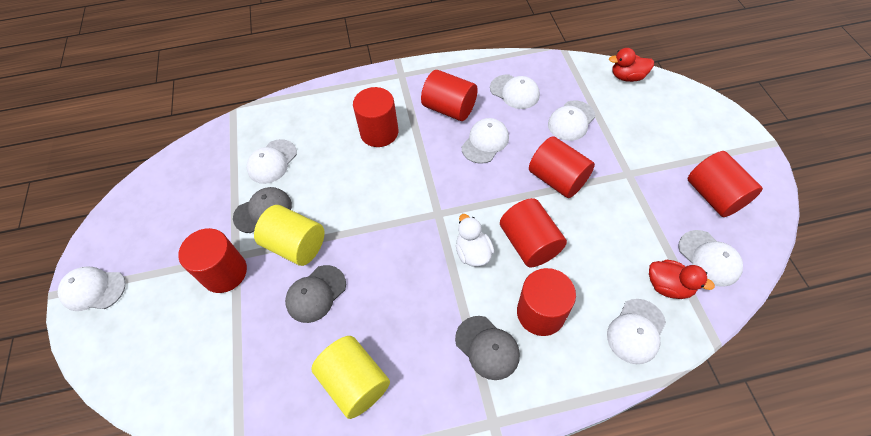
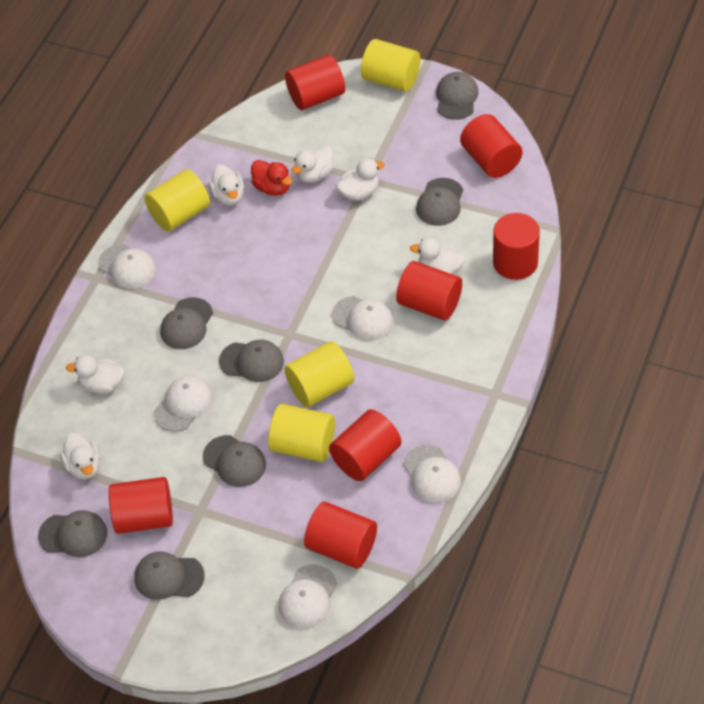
grey cap: [233,187,292,233] [285,265,346,323] [455,316,520,380] = 3 -> [38,510,107,557] [134,551,205,600] [160,297,213,349] [203,435,266,487] [219,340,284,382] [416,178,463,226] [436,72,479,120] = 7
red duck: [609,48,654,82] [649,260,715,299] = 2 -> [251,160,293,196] = 1
white cap: [58,267,126,311] [247,139,297,184] [462,118,509,164] [490,75,540,109] [548,101,596,141] [607,299,666,364] [678,230,743,287] = 7 -> [98,244,156,289] [154,376,213,432] [279,564,337,629] [332,296,394,341] [404,445,461,503] = 5
white duck: [456,214,494,267] = 1 -> [60,433,100,480] [66,355,125,394] [209,165,244,206] [291,145,334,183] [336,158,385,201] [410,238,465,274] = 6
yellow cylinder: [254,205,325,266] [311,336,390,419] = 2 -> [144,169,210,232] [268,404,335,462] [284,341,354,407] [361,39,420,92] = 4

